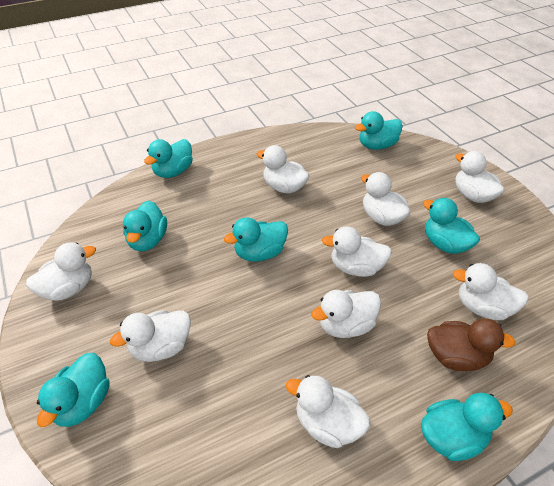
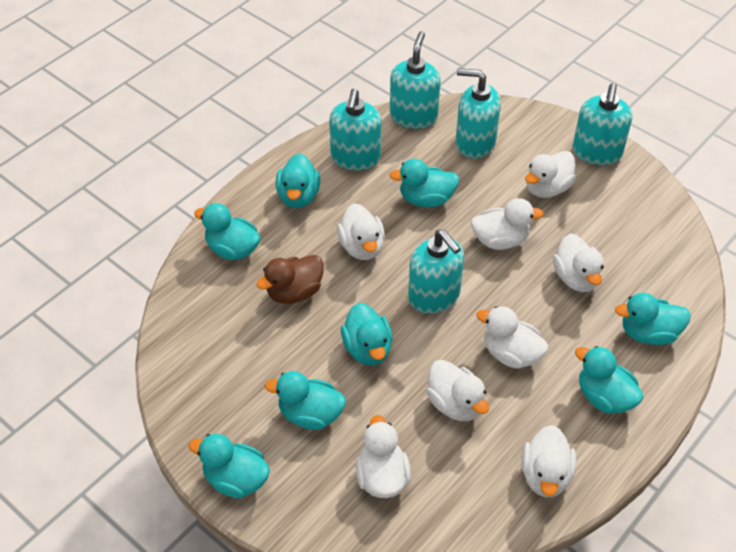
turquoise duck: [37,353,110,427] [123,201,167,251] [144,139,193,178] [224,217,288,262] [355,111,403,150] [421,393,513,461] [423,198,480,254] = 7 -> [189,434,270,498] [194,203,260,260] [265,371,346,430] [276,153,320,208] [341,303,393,366] [389,159,460,207] [575,346,643,414] [615,293,691,345] = 8
turquoise soap dispenser: none = 0 -> [329,89,381,171] [390,31,441,129] [408,229,464,314] [456,68,501,159] [573,83,632,165] = 5
white duck: [26,242,96,301] [110,310,191,362] [257,145,310,194] [286,375,370,448] [311,290,381,338] [322,227,392,277] [361,172,411,226] [453,263,529,320] [455,151,505,203] = 9 -> [337,203,385,260] [356,415,411,498] [426,360,489,421] [471,198,544,250] [476,306,549,369] [522,425,576,497] [525,151,576,198] [553,234,604,292] = 8

